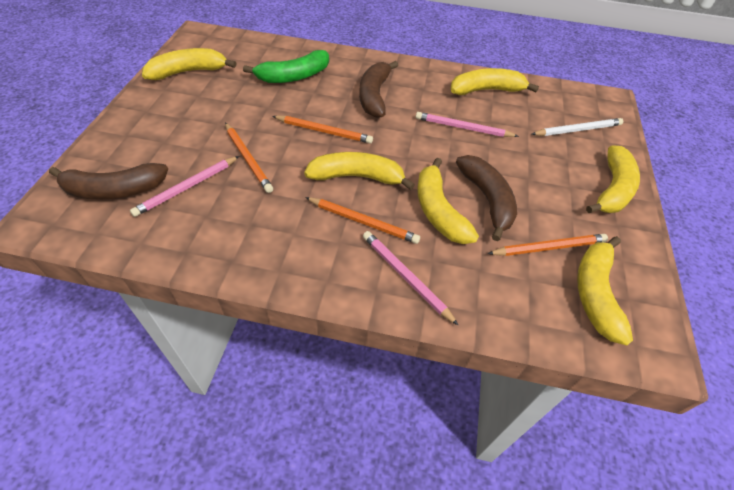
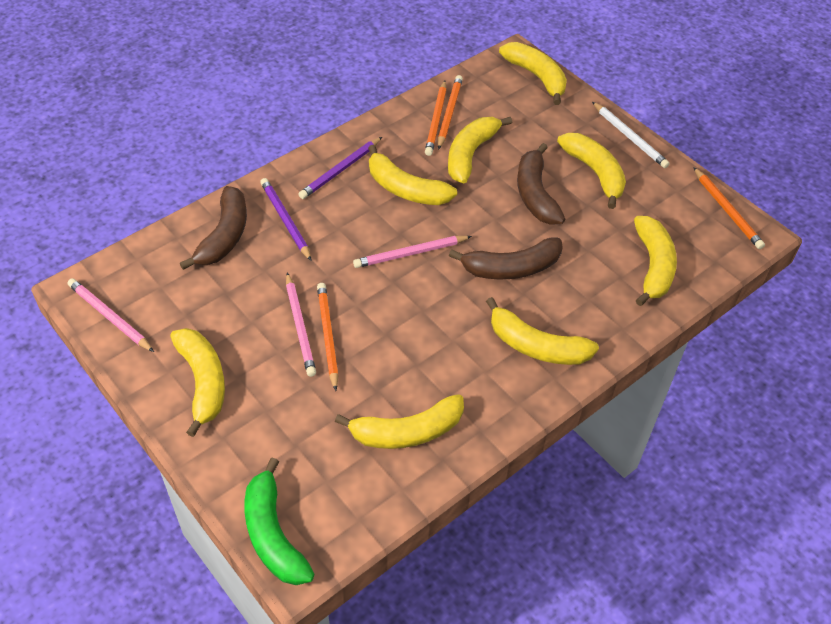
purple pencil: none = 0 -> [260,178,312,261] [298,137,382,199] = 2
yellow banana: [142,48,236,80] [304,152,415,190] [417,158,479,244] [451,68,539,95] [577,236,633,345] [586,145,640,213] = 6 -> [170,328,225,437] [335,394,464,449] [368,145,457,205] [448,117,512,184] [486,297,599,365] [499,42,567,105] [557,133,626,209] [634,216,677,306] = 8

